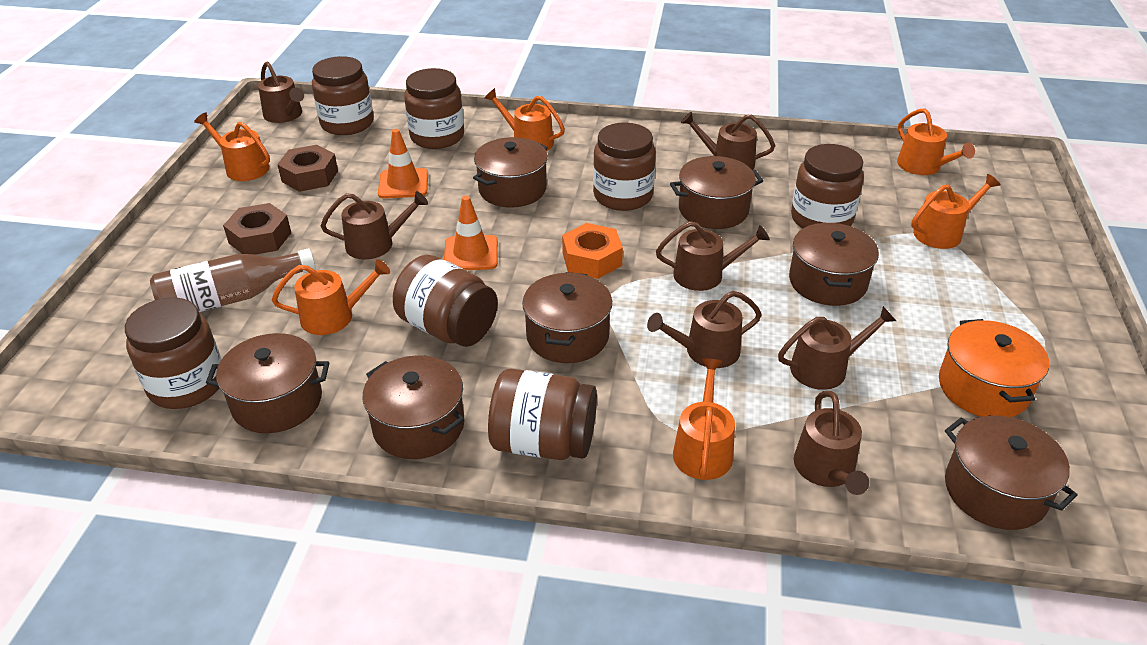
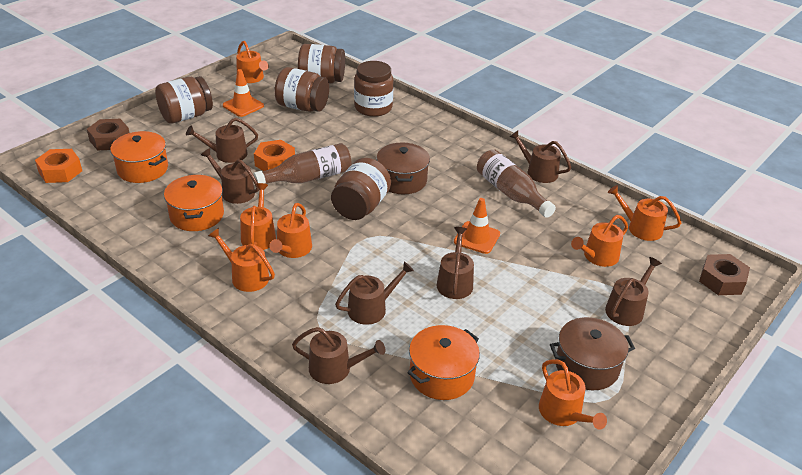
brown bottle: [150,248,316,312] = 1 -> [253,143,352,184] [477,149,556,218] = 2
brown jar: [125,297,221,409] [312,56,374,135] [393,255,498,347] [404,68,464,149] [488,369,597,460] [593,122,656,211] [791,144,864,229] = 7 -> [155,76,213,124] [275,67,329,112] [298,44,345,84] [331,158,391,220] [354,61,393,117] = 5
brown pot: [206,333,329,433] [362,355,465,459] [473,137,548,207] [522,272,612,363] [670,156,763,229] [789,223,879,306] [945,415,1078,530] = 7 -> [377,143,430,194] [550,317,635,390] = 2
orange nut: [562,223,623,279] = 1 -> [35,149,82,183] [254,140,295,171] = 2
orange pot: [939,319,1049,417] = 1 -> [110,131,168,183] [164,175,224,231] [407,325,480,400] = 3
orange watering can: [194,113,270,181] [272,259,390,335] [484,88,565,151] [673,358,735,480] [897,108,975,175] [911,174,1000,249] = 6 -> [208,228,275,292] [236,41,269,83] [240,183,276,250] [269,203,312,258] [539,359,607,430] [571,215,628,267] [608,185,681,241] = 7

